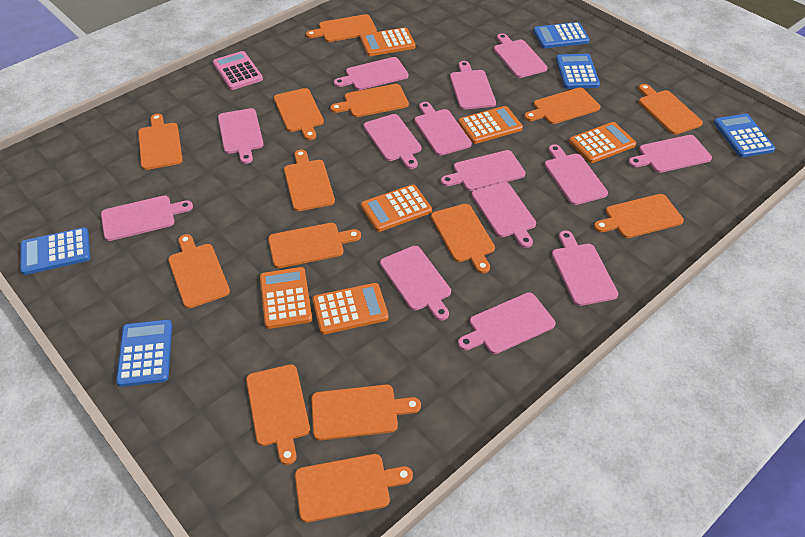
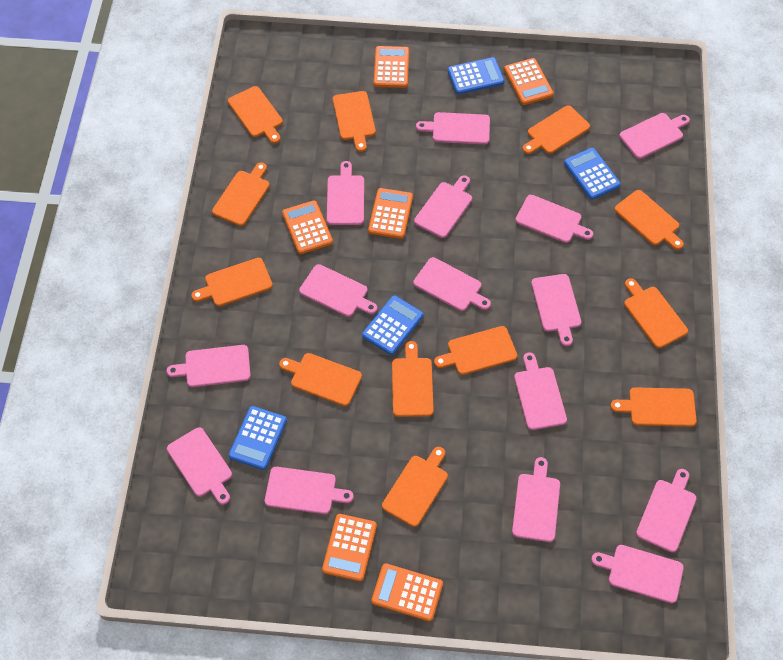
blue calculator: [20,227,90,275] [116,320,172,387] [533,22,590,48] [556,54,600,89] [714,114,775,157] = 5 -> [229,406,287,470] [362,296,423,355] [448,57,504,94] [564,148,621,200] = 4
orange cutting board: [138,114,183,170] [168,234,230,308] [246,364,310,465] [268,223,361,268] [274,88,324,140] [284,150,335,211] [295,454,413,522] [306,14,377,42] [311,384,421,440] [330,84,409,117] [431,204,495,274] [524,87,600,124] [594,194,684,238] [639,84,703,135] = 14 -> [191,258,273,306] [212,162,270,226] [228,86,283,143] [279,353,362,406] [333,91,376,152] [382,447,448,527] [392,341,434,417] [434,326,517,375] [523,105,590,154] [610,387,697,427] [615,190,684,250] [624,278,688,348] = 12
pink calculator: [213,51,263,90] = 1 -> none = 0
pink cutting board: [101,196,193,241] [218,108,264,164] [334,57,409,90] [364,114,421,169] [380,246,451,320] [415,102,472,156] [441,150,526,191] [450,61,496,110] [458,292,556,354] [471,182,536,248] [494,33,548,78] [545,144,608,205] [552,231,618,306] [628,135,712,173] = 14 -> [167,345,251,387] [167,427,232,505] [265,467,354,514] [299,264,377,317] [327,161,364,225] [413,257,491,311] [414,175,472,238] [416,112,490,144] [512,457,560,542] [514,353,567,430] [516,195,593,243] [531,274,581,346] [591,545,684,603] [619,113,690,159] [636,469,697,552] = 15

